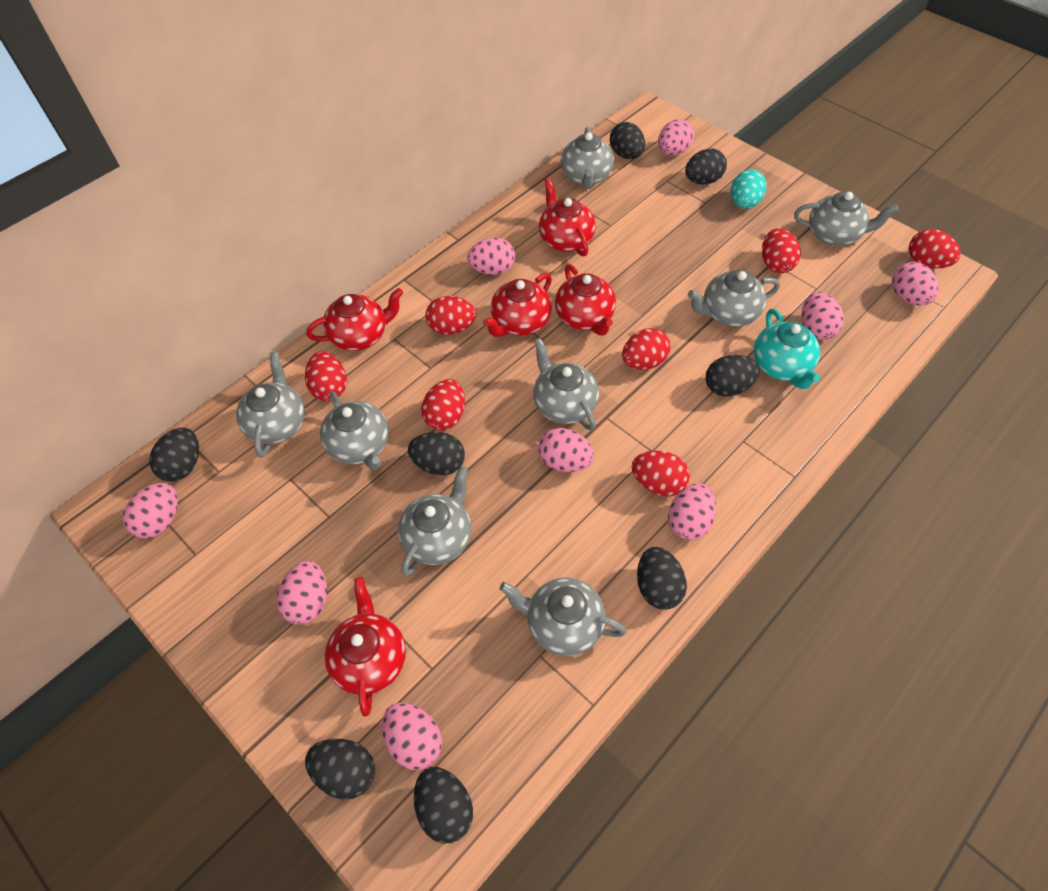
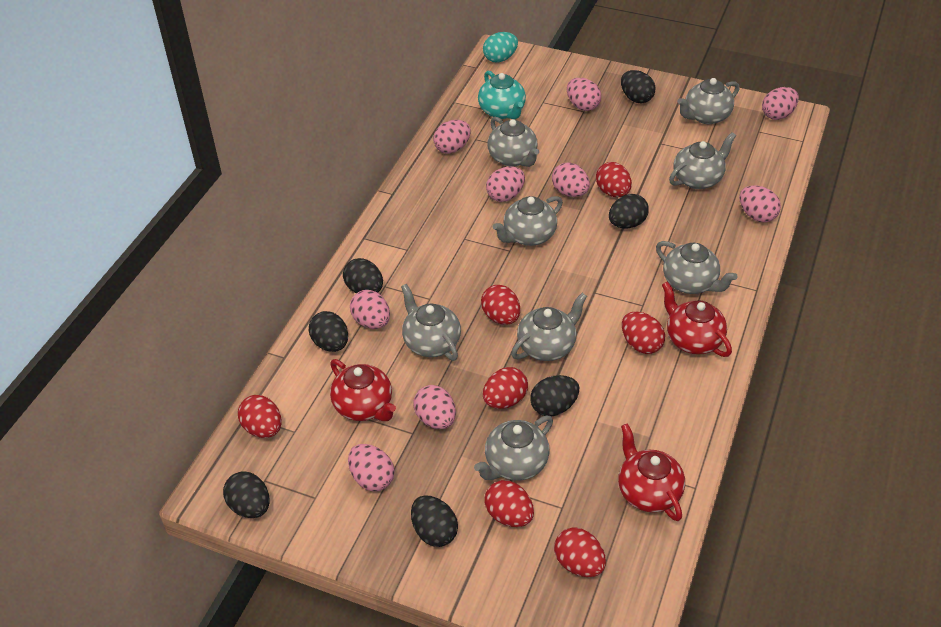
black egg: [149,428,199,481] [305,739,375,800] [408,432,465,475] [414,767,473,844] [610,122,645,159] [637,547,687,610] [685,149,727,185] [706,355,760,397] = 8 -> [223,471,270,518] [309,311,348,352] [343,258,383,293] [411,495,458,547] [530,375,579,417] [609,194,649,229] [621,70,655,103] = 7
red teapot: [306,288,403,351] [325,577,406,717] [483,273,552,337] [539,178,596,257] [555,264,616,336] = 5 -> [330,359,396,421] [618,423,685,521] [662,281,732,357] = 3

